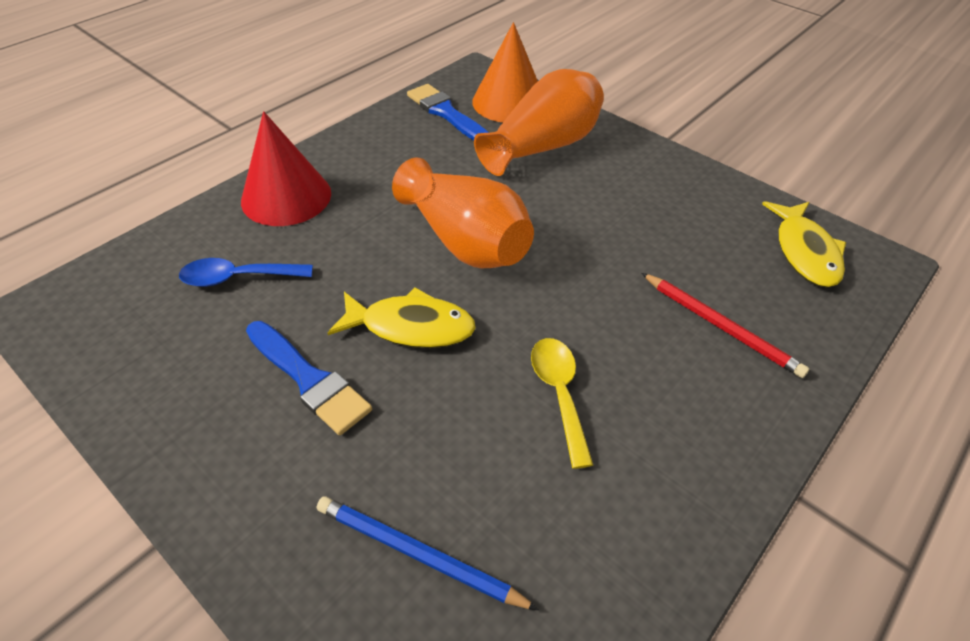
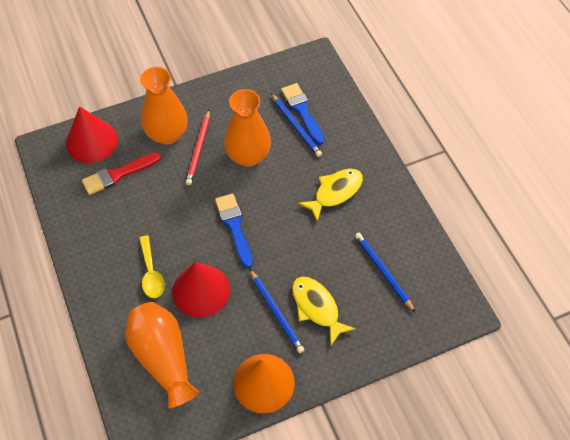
blue pencil: [317,496,539,610] = 1 -> [249,269,304,353] [271,93,322,157] [355,233,415,312] = 3
blue spoon: [179,258,313,287] = 1 -> none = 0
orange vase: [392,157,534,268] [474,69,604,176] = 2 -> [125,302,200,408] [140,67,188,144] [224,89,271,167] = 3
red brush: none = 0 -> [82,152,161,195] = 1
red cone: [241,111,331,226] = 1 -> [66,106,118,163] [172,262,230,318] = 2

